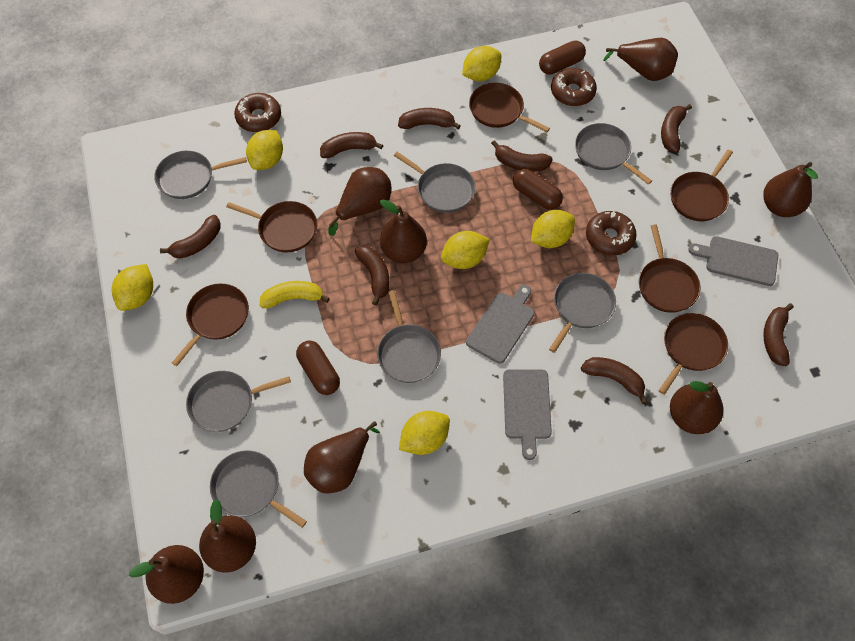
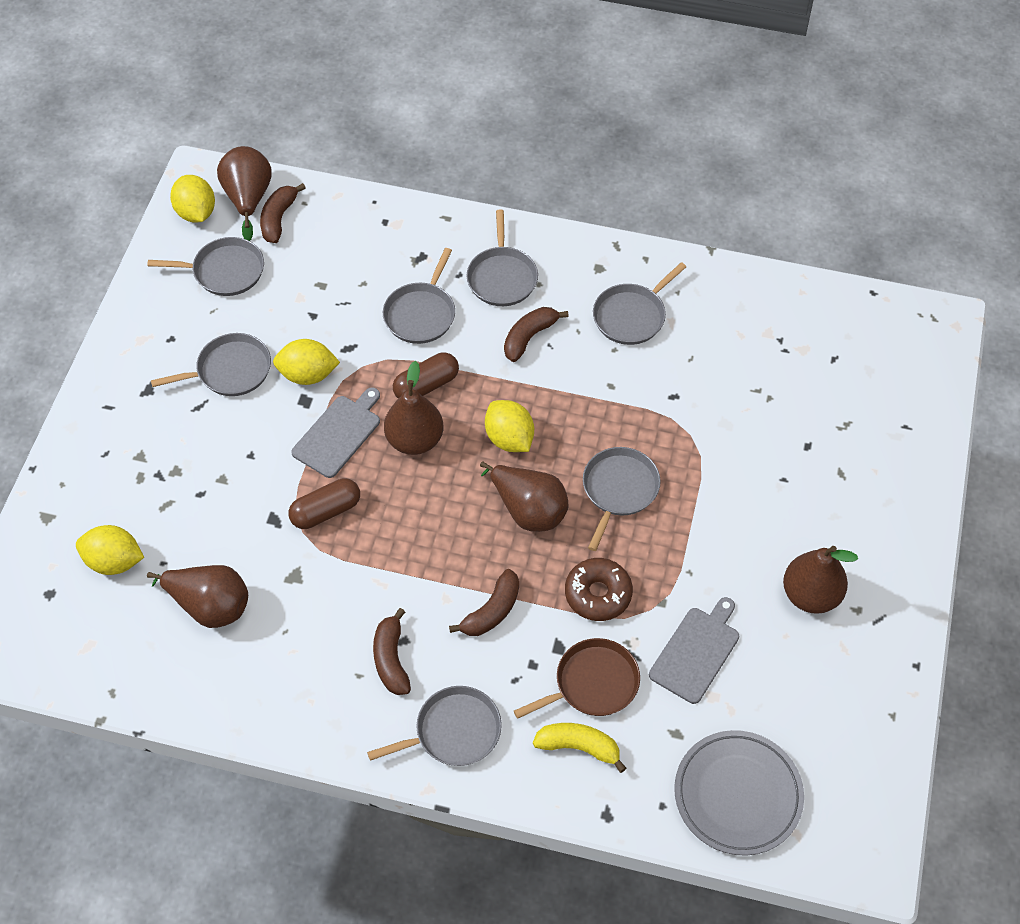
brown banana: [160,215,221,259] [320,132,383,158] [355,246,390,305] [398,108,460,129] [491,140,553,171] [581,357,648,404] [661,104,692,152] [763,303,794,366] = 8 -> [260,183,306,243] [373,608,411,695] [449,569,519,636] [504,307,569,362] = 4
brown capsule: [296,341,340,395] [513,169,563,210] [539,41,586,75] = 3 -> [288,478,360,529] [393,353,459,399] = 2
brown donut: [234,93,281,132] [551,68,597,106] [586,211,637,255] = 3 -> [565,558,633,621] = 1
brown pan: [172,283,249,366] [226,201,317,253] [469,83,550,132] [639,225,700,313] [659,313,728,395] [670,150,733,221] = 6 -> [514,638,640,719] = 1
brown pear: [129,545,204,604] [199,499,256,573] [304,421,380,493] [328,167,391,236] [380,200,427,263] [603,38,678,81] [670,381,723,434] [763,162,818,217] = 8 -> [147,565,248,628] [217,146,272,241] [384,361,443,455] [480,461,568,532] [783,546,858,614] = 5
grey cutting board: [466,285,534,364] [503,369,552,460] [688,236,778,286] = 3 -> [291,387,380,478] [649,597,739,704] = 2
grey plate: none = 0 -> [674,730,804,856] = 1
yellow lemon: [112,264,153,311] [246,130,283,170] [399,411,450,455] [441,231,490,269] [462,46,501,81] [531,210,575,248] = 6 -> [76,525,144,575] [170,175,215,222] [273,339,340,385] [485,400,534,452] = 4

